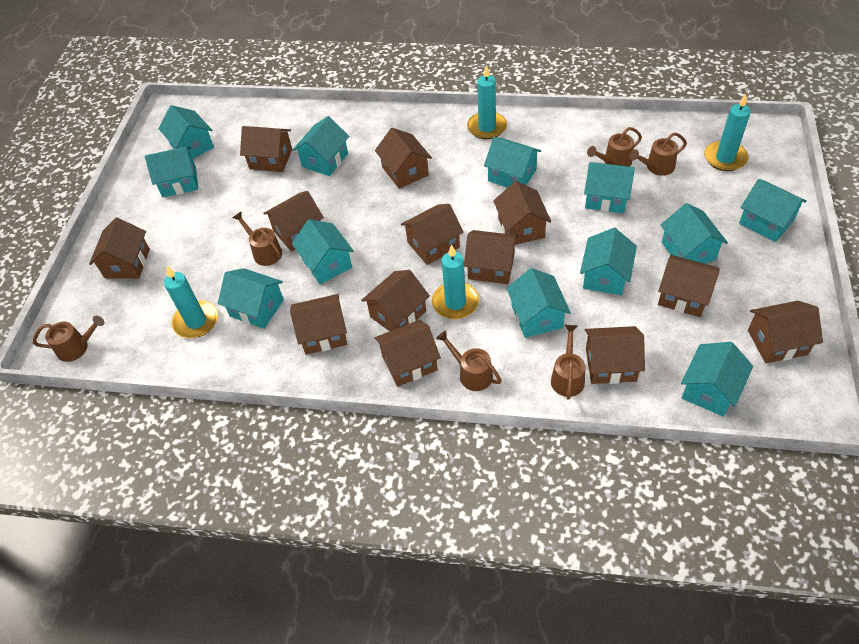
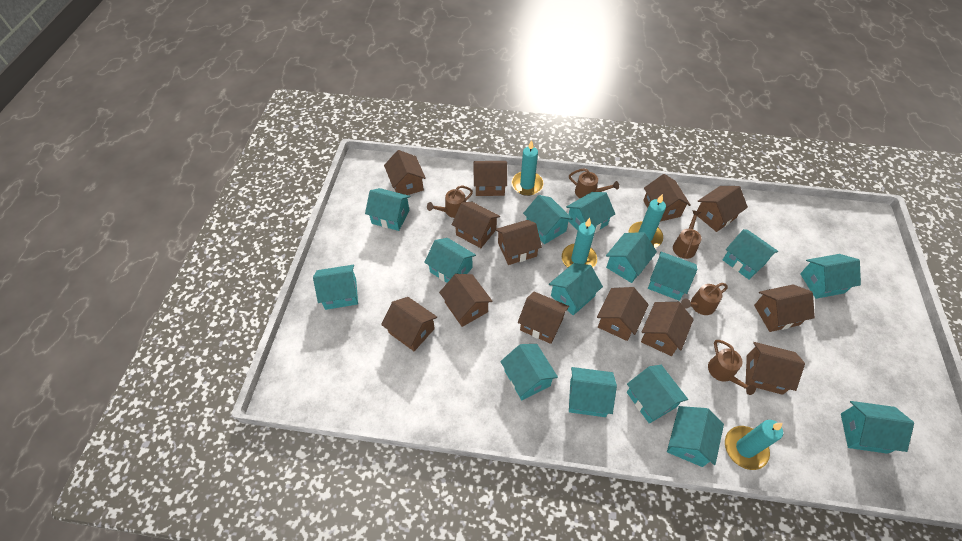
brown watering can: [33,316,104,362] [233,211,282,266] [436,331,502,391] [551,325,586,400] [587,127,642,167] [629,132,687,176] = 6 -> [427,186,473,218] [569,168,619,198] [673,210,701,259] [681,283,728,315] [708,340,756,395] = 5
turquoise house: [145,147,198,197] [159,105,214,159] [218,268,284,329] [292,219,354,284] [293,116,349,176] [484,137,541,188] [506,268,571,338] [580,228,637,295] [584,162,635,213] [661,203,728,264] [681,342,753,417] [739,179,807,242] = 12 -> [313,265,358,310] [365,188,410,231] [424,238,476,283] [500,344,558,400] [523,195,573,244] [549,263,603,315] [566,192,615,233] [569,367,617,417] [606,232,657,283] [627,365,688,423] [648,251,697,301] [667,406,724,467] [723,229,778,279] [800,254,861,299] [841,401,914,454] = 15

